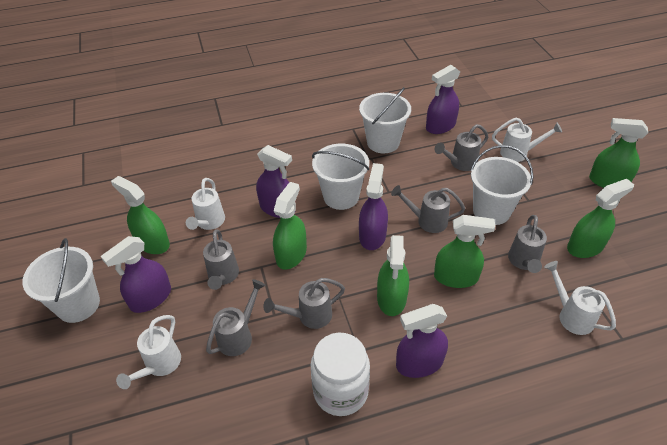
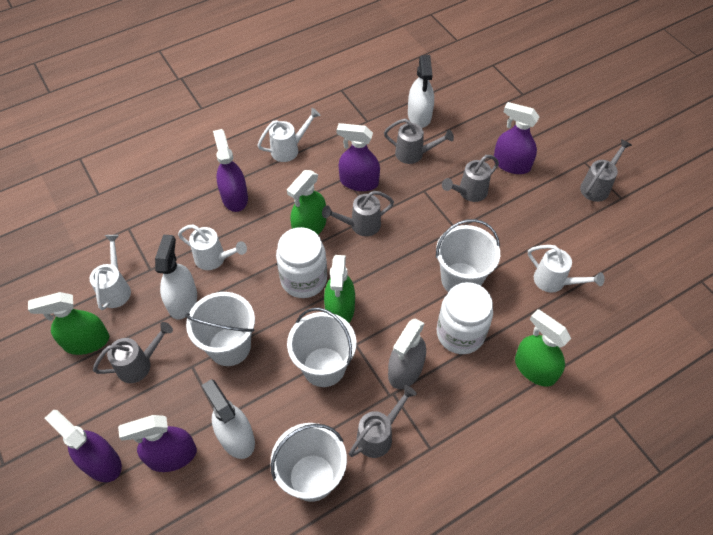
green spray bottle: [111,176,170,254] [273,182,307,270] [377,235,409,316] [434,215,495,288] [567,179,634,258] [589,118,648,188] = 6 -> [28,292,109,355] [287,170,326,234] [324,255,355,323] [515,309,571,387] = 4
grey spray bottle: none = 0 -> [388,318,426,389] = 1
white jar: [311,333,370,416] = 1 -> [276,227,327,298] [437,282,493,354] = 2
white spray bottle: none = 0 -> [155,235,197,320] [202,379,255,459] [408,55,434,128] = 3

